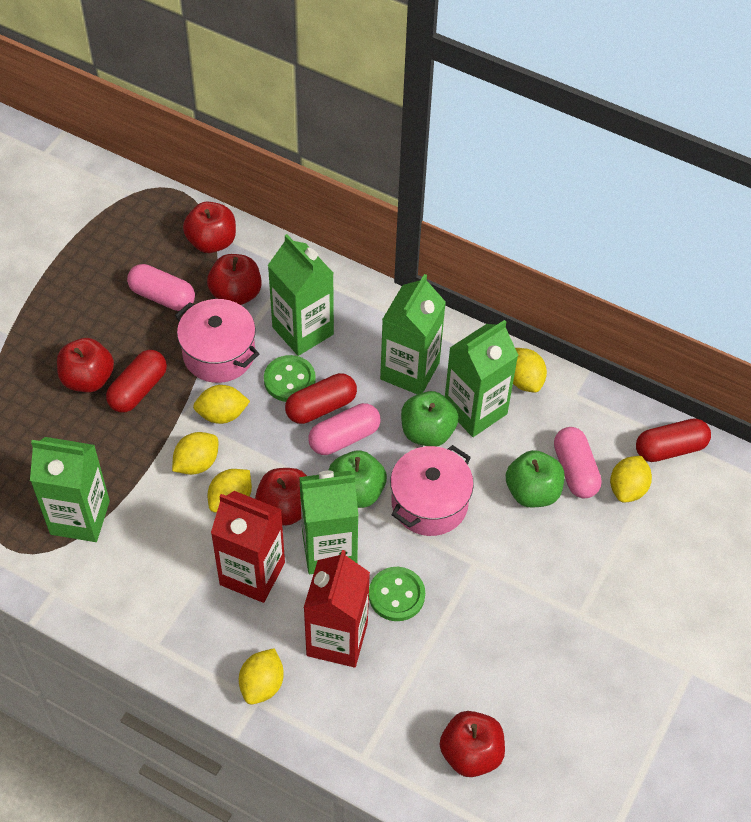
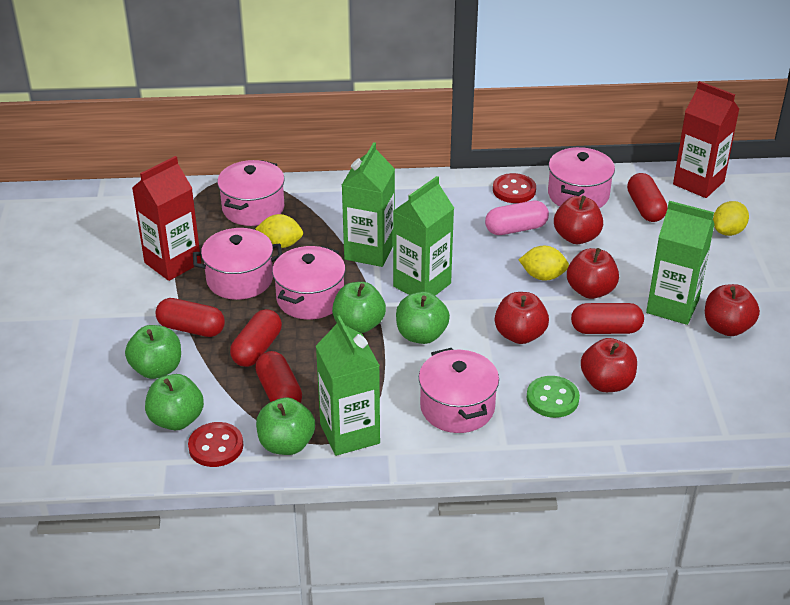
green apple: [328,450,387,508] [401,391,458,446] [506,450,564,507] = 3 -> [125,325,181,379] [145,374,204,430] [256,397,315,455] [332,282,386,333] [396,291,450,344] = 5
green button: [264,355,316,402] [369,567,425,621] = 2 -> [527,376,580,418] = 1
green carton: [30,437,110,542] [268,234,334,356] [299,471,359,574] [380,274,446,395] [445,320,518,437] = 5 -> [316,315,380,456] [342,142,395,267] [393,176,454,296] [646,201,715,325] = 4
pink capsule: [127,264,195,311] [308,403,381,455] [554,427,602,499] = 3 -> [485,201,549,235] = 1
pink pot: [175,299,259,383] [390,445,474,536] = 2 -> [193,228,282,300] [217,160,285,226] [272,246,345,320] [419,348,499,433] [548,147,615,208] = 5
red button: none = 0 -> [188,422,243,467] [493,173,536,203] = 2
red capsule: [106,350,167,412] [285,373,357,424] [636,418,711,462] = 3 -> [156,298,225,337] [230,309,282,367] [255,351,302,403] [571,303,644,334] [627,173,668,222] = 5
yellow lemon: [172,432,218,475] [193,385,250,424] [207,469,252,513] [239,648,284,705] [513,348,547,392] [610,456,652,503] = 6 -> [255,214,303,248] [519,246,569,281] [713,201,749,236] = 3

